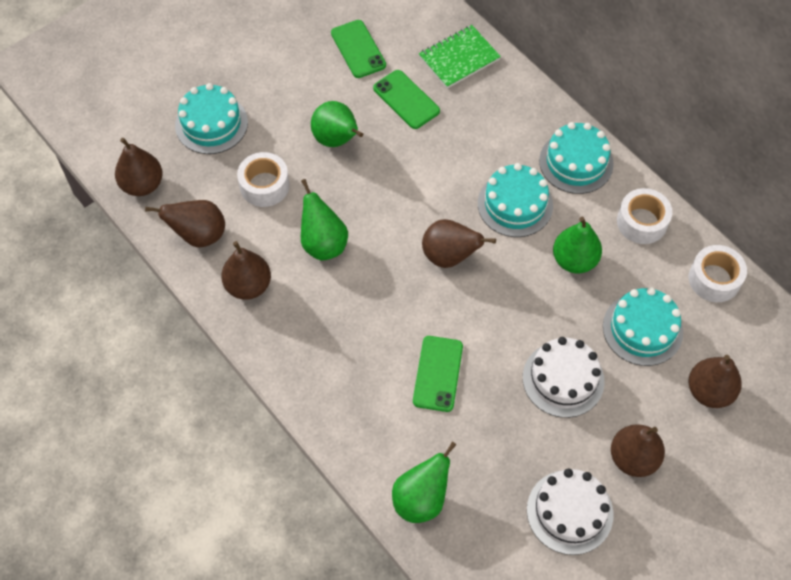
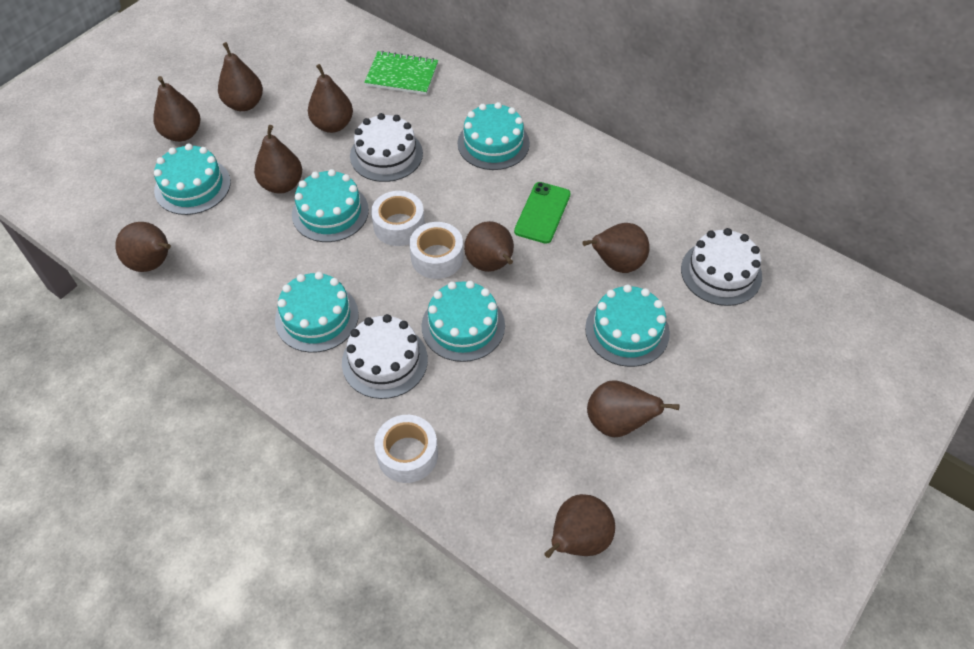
brown pear: [115,138,163,196] [145,200,225,247] [221,241,271,300] [422,219,496,268] [611,424,665,477] [689,355,742,408] = 6 -> [115,222,171,272] [153,76,200,142] [218,42,263,111] [254,125,302,194] [308,64,353,133] [464,221,514,272] [544,494,615,558] [582,223,650,273] [587,380,680,437] = 9
green pear: [301,179,348,260] [311,101,363,147] [392,441,457,523] [553,217,602,273] = 4 -> none = 0
green phone: [331,20,386,78] [373,70,440,129] [413,336,463,412] = 3 -> [514,182,571,244] = 1
turquoise cake: [175,83,248,154] [478,163,553,237] [539,122,614,194] [603,287,683,366] = 4 -> [154,144,231,215] [275,271,359,353] [292,169,369,242] [422,281,505,362] [458,102,530,170] [585,284,670,367] = 6
white cake: [523,337,605,418] [527,469,613,555] = 2 -> [342,314,428,399] [350,113,423,182] [681,228,762,306] = 3

